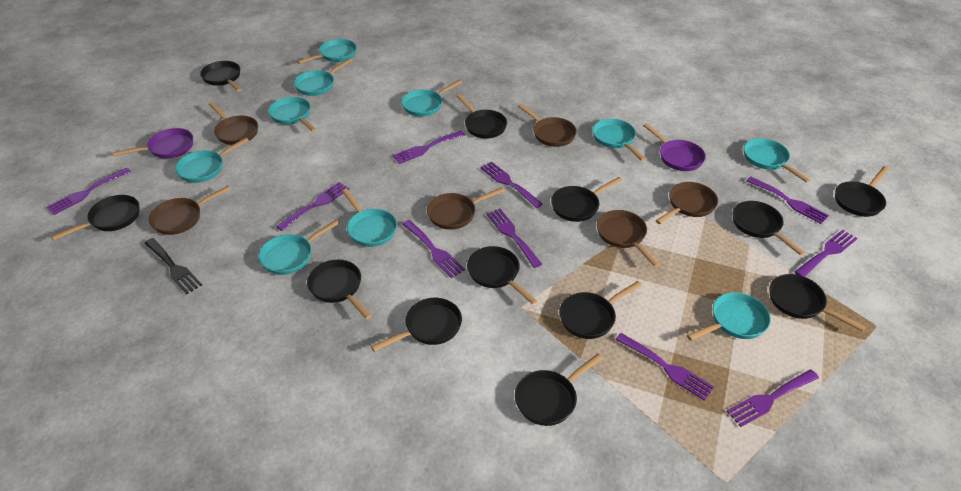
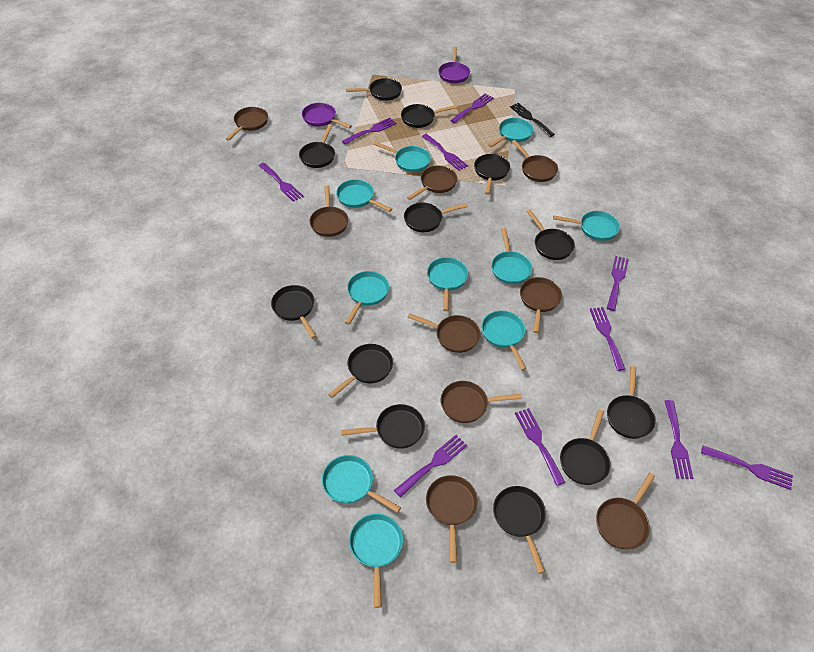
brown pan: [149,186,231,235] [209,102,258,145] [427,187,505,230] [518,104,577,147] [597,210,660,267] [656,182,718,224] = 6 -> [226,107,268,141] [309,185,349,237] [407,166,457,200] [407,313,481,353] [426,475,478,563] [441,381,522,423] [512,140,558,182] [520,277,562,333] [596,472,655,549] = 9

